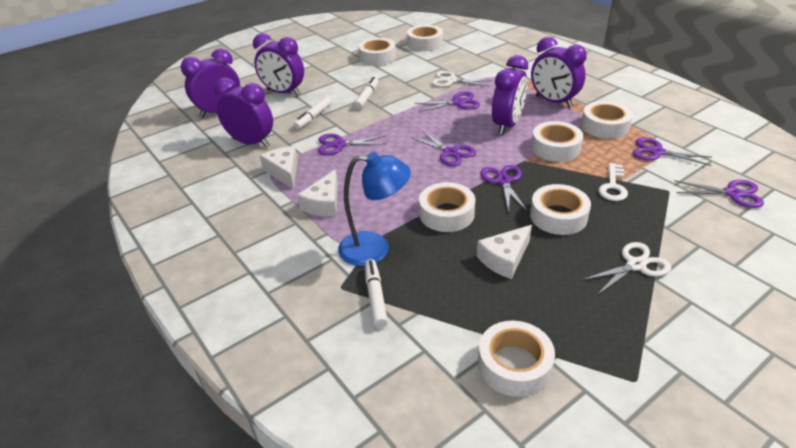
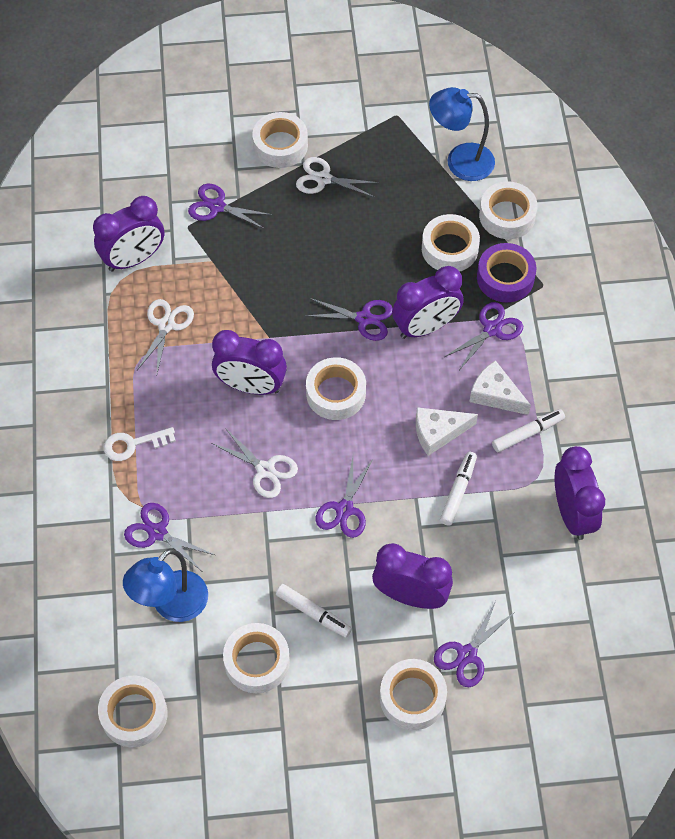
blue lamp: [338,152,411,266] = 1 -> [123,549,208,622] [429,87,495,181] = 2
purple tape: none = 0 -> [477,243,536,302] = 1
white cheese: [260,146,298,189] [297,169,338,217] [477,225,532,279] = 3 -> [416,407,478,456] [469,360,531,415] = 2
white scissors: [431,71,493,87] [582,242,671,295] = 2 -> [137,299,194,373] [211,428,298,498] [296,157,380,198] = 3

